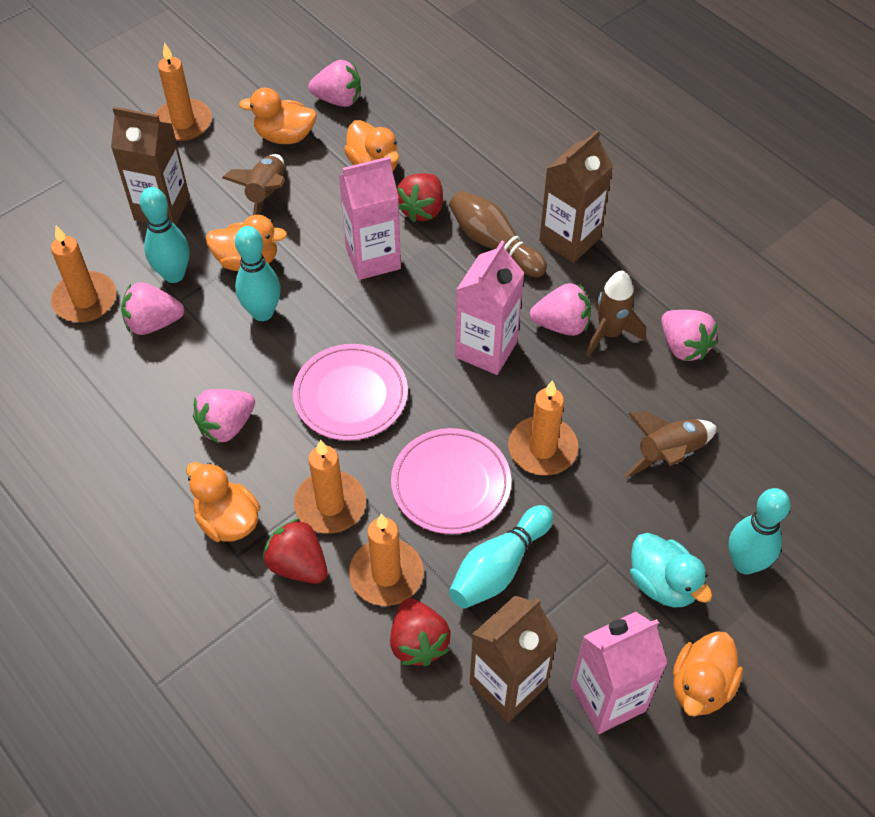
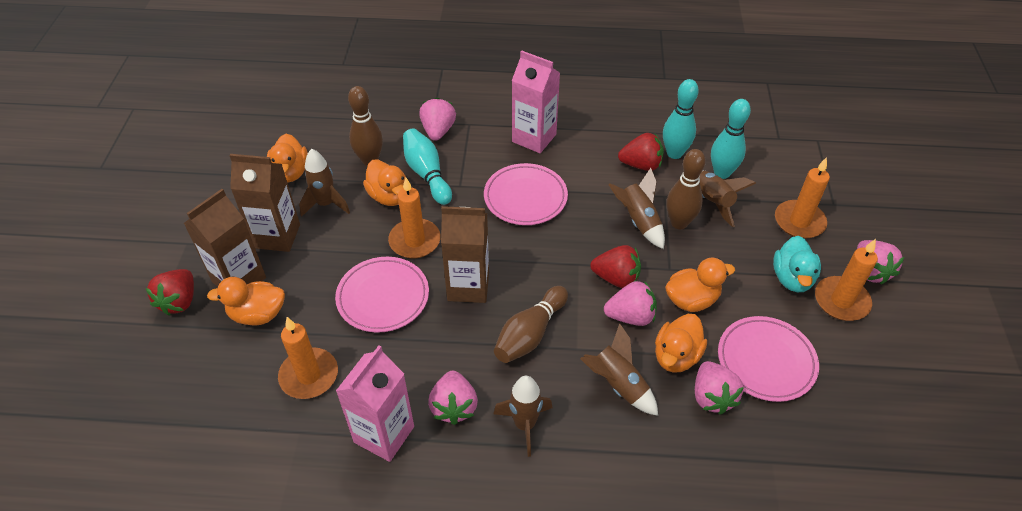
brown bowling pin: [449,190,547,278] = 1 -> [348,86,383,166] [494,286,568,363] [666,149,706,229] = 3
brown rocket: [222,154,285,215] [586,270,646,357] [624,411,717,477] = 3 -> [299,149,350,217] [494,376,552,457] [580,324,658,416] [608,168,665,249] [700,171,756,227] = 5
orange candle: [51,225,116,322] [155,42,212,141] [294,439,366,534] [349,514,424,606] [508,380,578,475] = 5 -> [278,317,338,399] [388,178,441,259] [775,157,830,239] [815,239,878,321] = 4
pink carton: [339,156,401,280] [455,241,524,375] [571,612,668,734] = 3 -> [336,346,414,462] [512,50,560,153] = 2
pink plate: [293,344,408,440] [391,428,511,534] = 2 -> [335,257,429,333] [484,163,568,225] [718,316,819,402] = 3
turquoise bowling pin: [140,187,189,283] [235,226,281,321] [449,505,553,609] [728,488,791,575] = 4 -> [403,128,452,205] [663,79,699,159] [711,99,751,179] = 3

